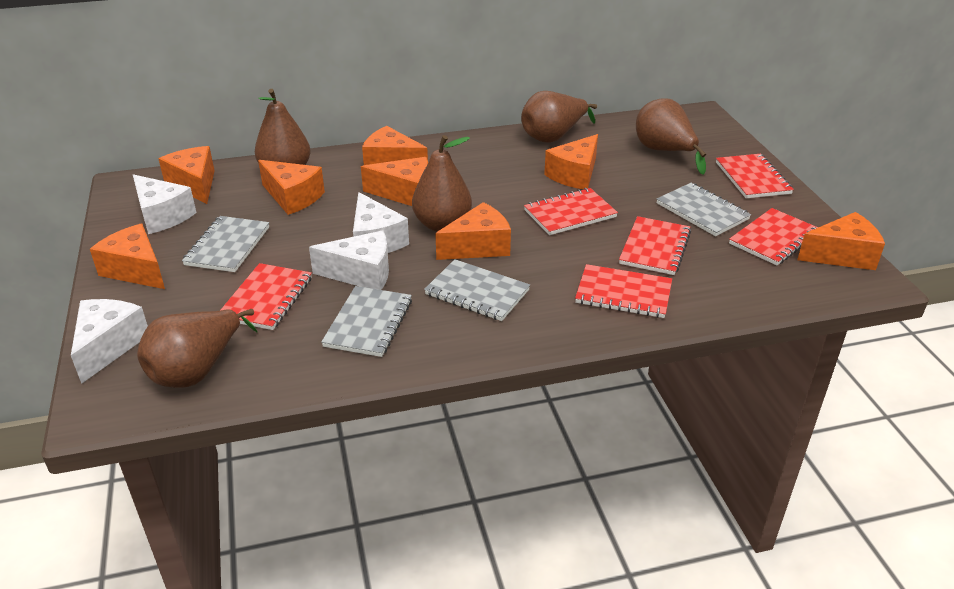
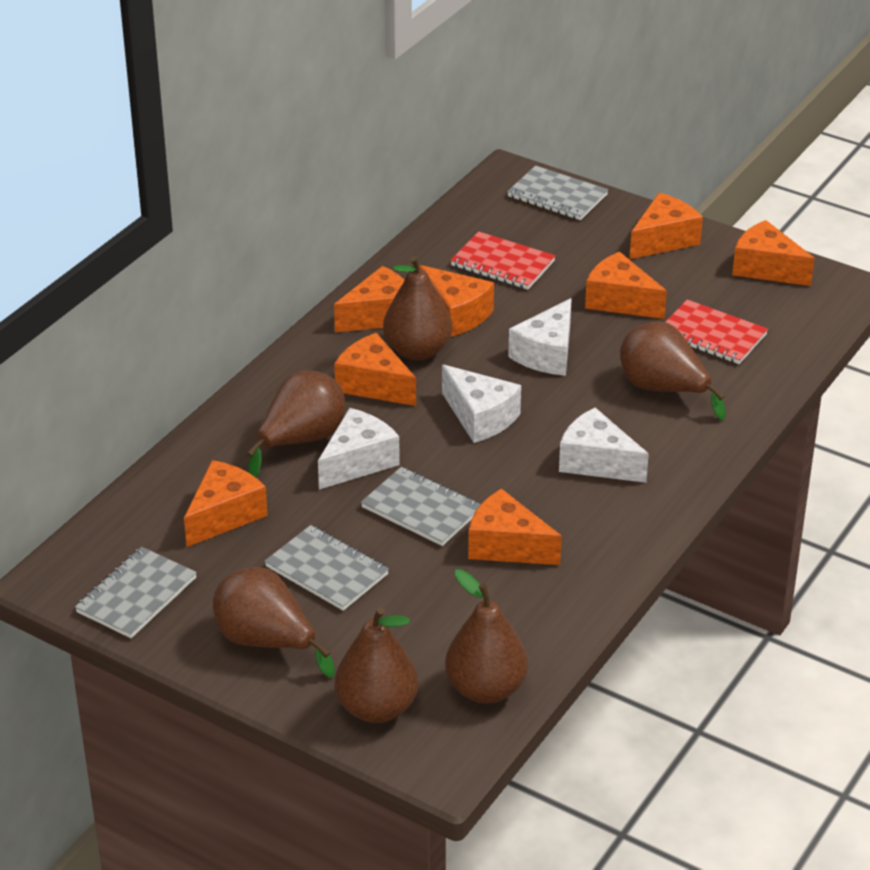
brown pear: [137,309,258,388] [255,89,311,165] [412,135,472,232] [521,91,597,143] [636,98,706,175] = 5 -> [213,567,335,678] [247,370,345,478] [335,607,418,723] [383,256,452,360] [445,569,528,704] [620,322,726,420] = 6
red notebook: [221,263,312,330] [524,188,618,235] [575,264,672,318] [619,216,691,275] [716,154,794,198] [729,208,818,265] = 6 -> [450,231,556,290] [665,299,768,364] = 2

